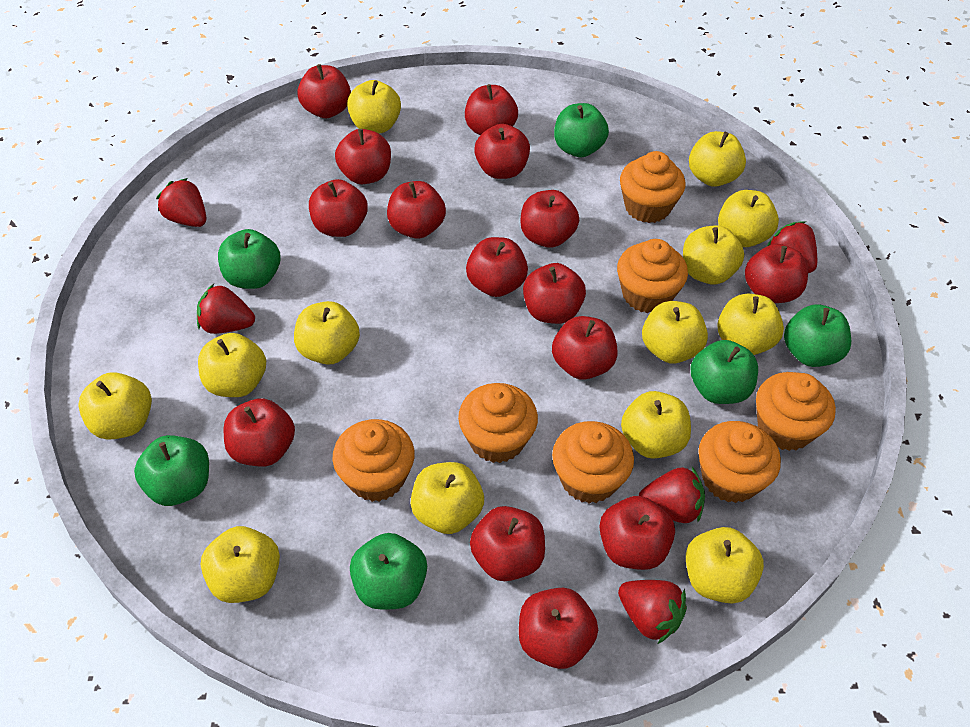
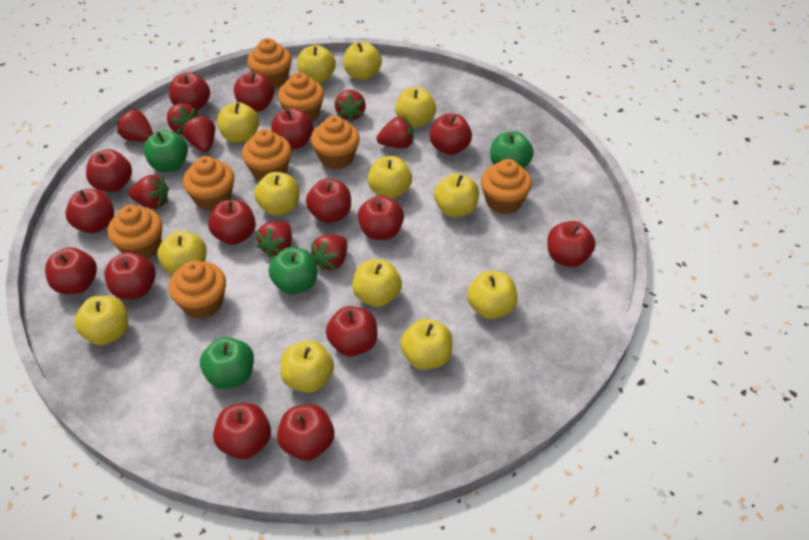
green apple: [134,435,209,506] [218,229,281,289] [350,533,427,610] [554,103,609,157] [690,340,758,404] [784,304,851,367] = 6 -> [143,130,188,172] [200,337,254,389] [269,247,317,295] [490,131,534,168] = 4
orange cupcake: [332,419,415,502] [458,383,538,463] [552,421,634,504] [617,239,688,313] [620,151,685,223] [698,421,781,503] [756,372,836,451] = 7 -> [107,205,162,259] [169,260,226,319] [183,156,234,211] [242,129,291,181] [247,38,292,88] [278,72,324,121] [311,116,360,169] [481,159,532,214] = 8
red strawberry: [156,178,206,227] [197,284,255,334] [618,580,687,644] [639,467,705,523] [767,221,817,273] = 5 -> [116,109,153,142] [128,175,169,209] [167,103,198,134] [183,115,215,152] [256,221,292,258] [311,235,347,271] [335,90,366,122] [377,116,414,148] = 8

